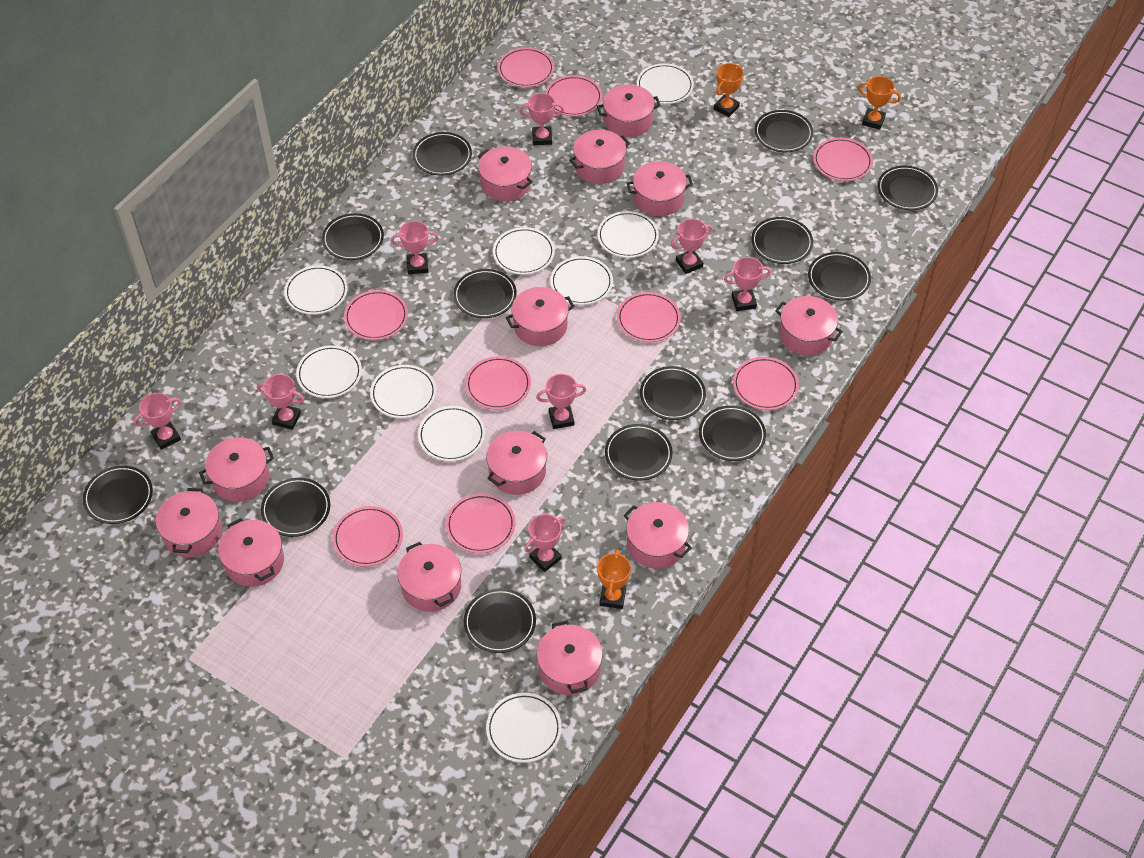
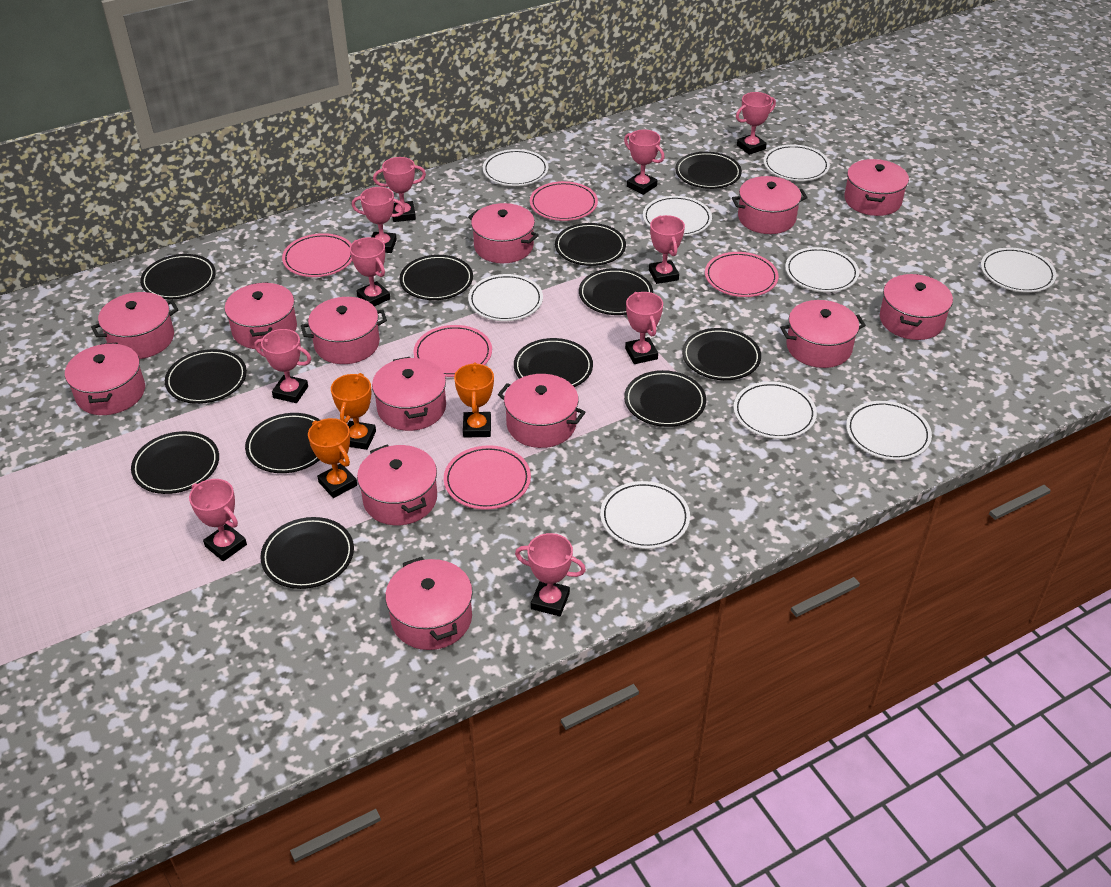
black plate: [83,465,153,524] [261,478,330,537] [322,213,384,260] [413,132,472,176] [453,269,517,318] [464,588,536,653] [605,424,673,481] [640,366,706,420] [699,405,766,461] [751,217,813,264] [754,110,813,152] [808,252,871,301] [878,166,938,210] = 13 -> [131,431,219,494] [140,254,216,300] [165,349,247,404] [245,413,320,473] [260,517,354,589] [400,255,473,300] [514,338,593,387] [555,223,626,266] [579,268,653,315] [624,370,706,427] [675,152,742,189] [682,328,761,380] = 12
pink plate: [333,506,403,567] [344,290,408,340] [446,493,515,553] [465,356,531,410] [498,47,554,87] [545,75,602,116] [617,292,681,342] [733,357,799,410] [813,138,873,181] = 9 -> [282,233,352,277] [414,325,492,377] [444,445,531,510] [530,181,598,221] [705,252,778,297] = 5
pink trophy: [134,393,181,450] [257,374,305,430] [391,221,438,274] [519,93,564,145] [524,514,565,572] [536,374,586,429] [671,219,712,274] [724,257,771,311] = 8 -> [189,479,247,561] [254,329,311,403] [350,237,390,306] [352,187,405,253] [373,157,426,222] [515,533,586,616] [624,130,664,195] [625,292,663,364] [649,215,685,284] [736,92,776,155] = 10

